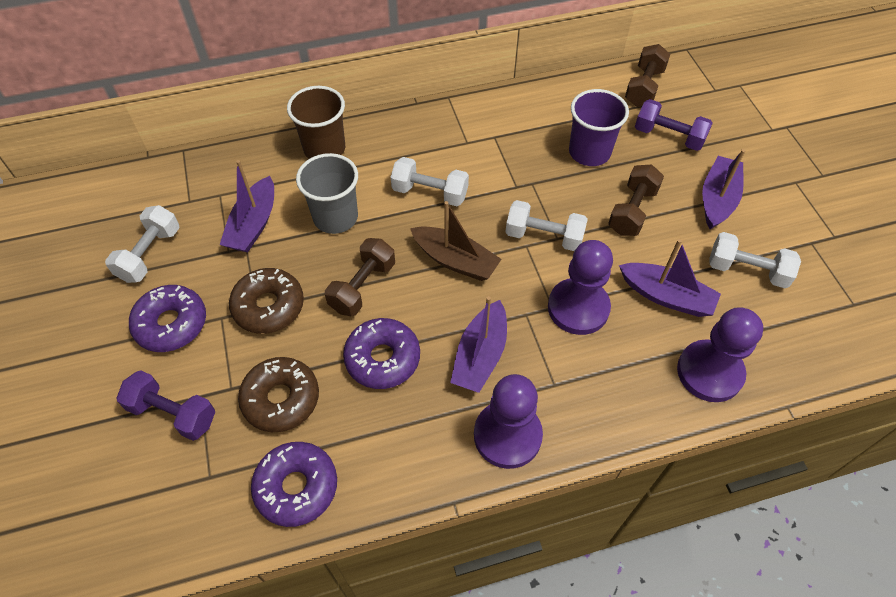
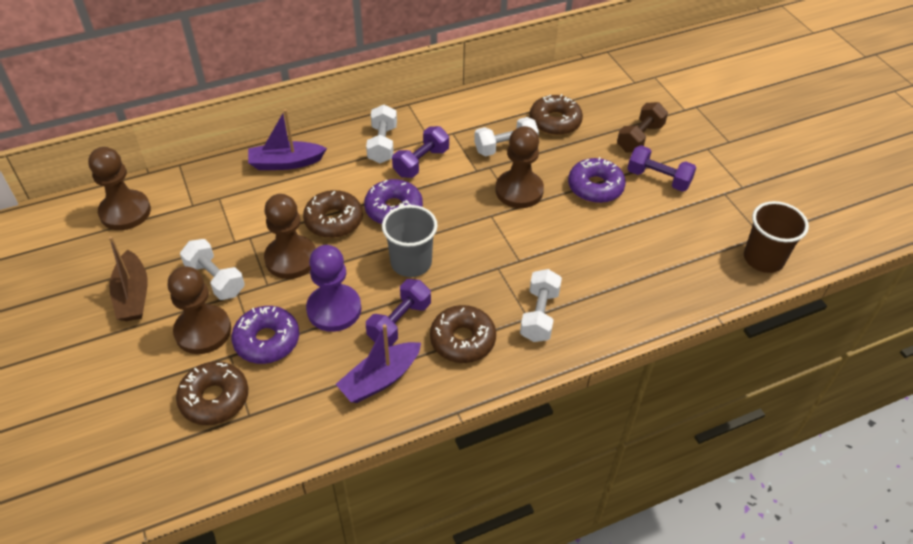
brown donut: [229,268,304,334] [238,357,319,432] = 2 -> [176,361,248,425] [303,190,363,238] [430,305,496,363] [529,94,583,136] = 4
brown dumbbell: [325,238,395,316] [608,164,664,236] [625,44,670,107] = 3 -> [617,102,668,153] = 1
brown pawn: none = 0 -> [88,147,151,230] [168,266,231,354] [264,194,316,279] [495,126,544,208] = 4
purple boat: [220,160,274,252] [450,296,507,393] [619,239,721,317] [702,149,745,229] = 4 -> [248,109,327,170] [336,324,421,403] = 2
purple cup: [569,89,629,166] = 1 -> none = 0
purple dumbbell: [116,370,215,441] [635,99,713,151] = 2 -> [366,279,431,347] [392,126,449,178] [627,145,696,192] = 3
purple pawn: [474,374,543,469] [548,240,613,335] [677,307,763,402] = 3 -> [306,245,361,332] = 1

